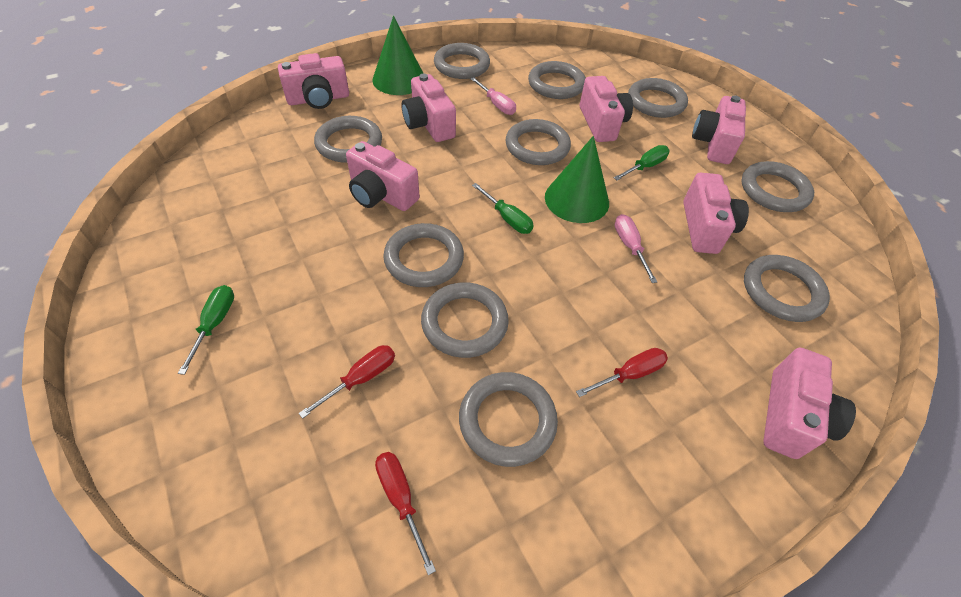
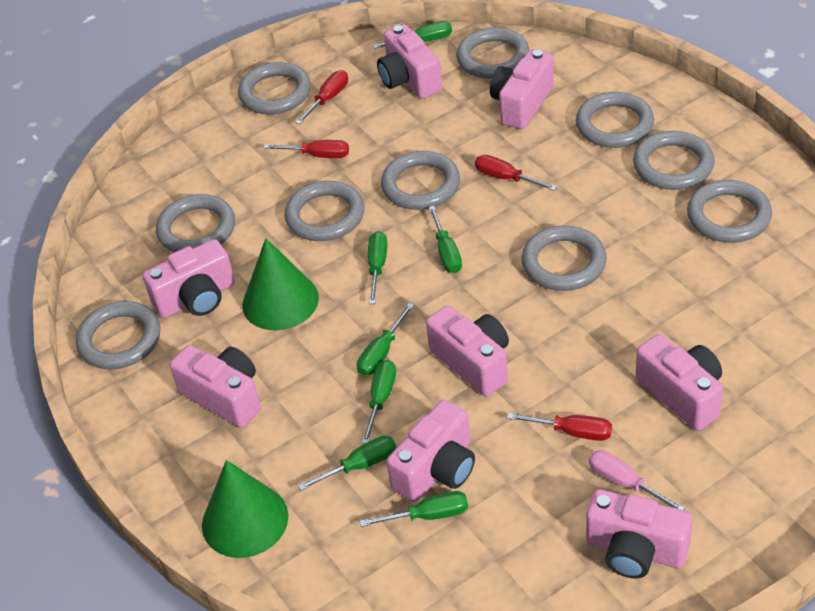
green screwdriver: [178,285,234,375] [472,183,534,234] [614,145,670,181] = 3 -> [298,436,396,491] [357,303,414,376] [360,491,468,527] [362,360,396,444] [368,231,388,304] [373,21,452,49] [428,206,462,273] = 7
pink camera: [278,53,349,109] [346,141,420,211] [402,74,456,142] [580,76,633,142] [683,173,749,254] [692,95,746,164] [763,347,856,459] = 7 -> [143,239,235,318] [170,345,261,428] [377,24,442,99] [387,400,475,502] [426,305,509,396] [490,49,554,129] [586,489,693,579] [636,334,723,431] = 8
pink screwdriver: [470,77,516,115] [615,214,657,283] = 2 -> [589,450,685,510] = 1
red screwdriver: [299,345,395,419] [375,452,436,575] [576,348,668,397] = 3 -> [263,140,349,158] [295,70,348,124] [475,155,557,191] [507,413,612,441] = 4

